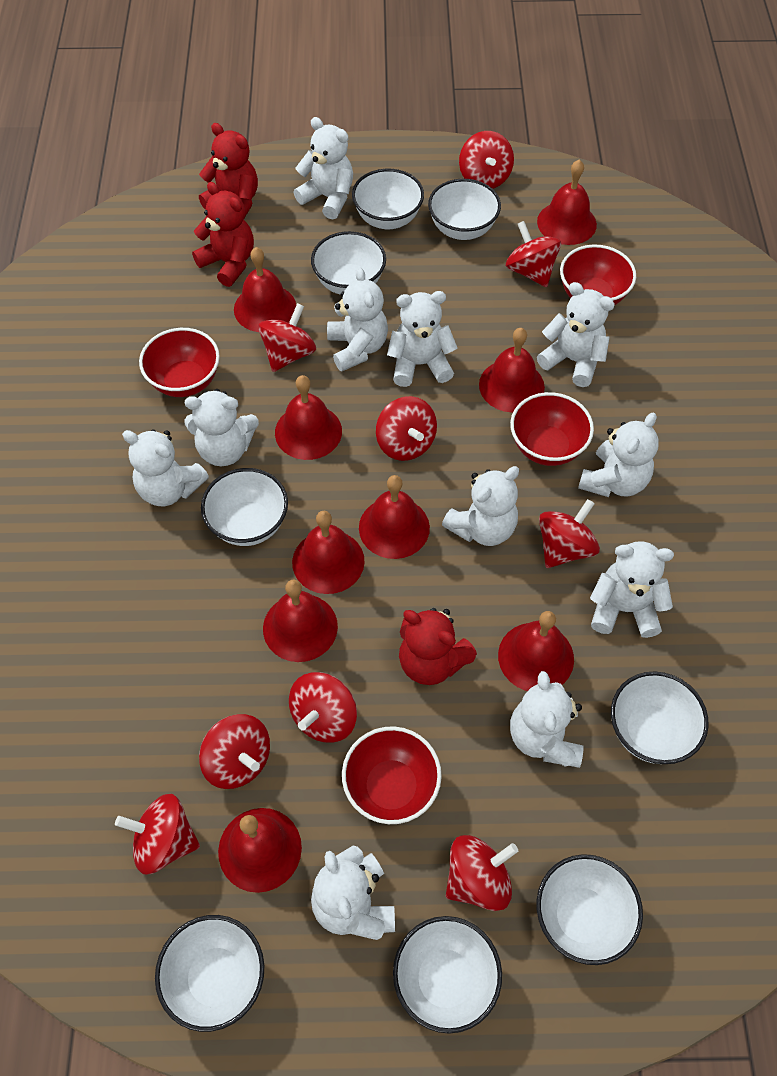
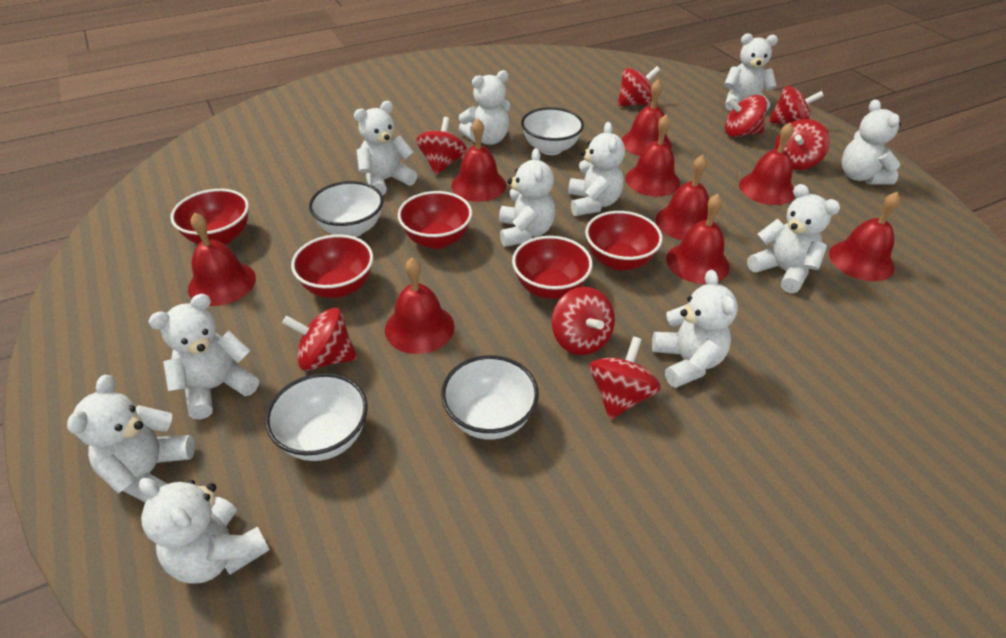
red bowl: [139,328,220,397] [342,726,442,824] [510,392,594,466] [560,244,636,305] = 4 -> [170,189,249,245] [291,234,373,298] [398,191,472,249] [512,236,593,299] [585,211,663,271] = 5
red spinning top: [115,794,200,875] [199,714,270,789] [258,303,316,372] [289,672,357,743] [376,396,437,461] [446,835,518,911] [459,131,514,189] [506,221,561,287] [539,499,600,568] = 9 -> [282,308,357,371] [416,117,467,175] [552,287,615,355] [589,336,661,420] [618,66,660,106] [725,95,767,137] [768,86,824,125] [775,119,830,170] = 8
red teddy bear: [192,182,254,287] [199,123,258,218] [399,608,477,685] = 3 -> none = 0
white bowl: [155,915,264,1032] [201,468,288,546] [311,231,386,295] [352,169,424,229] [393,916,502,1034] [428,179,501,240] [536,854,643,965] [611,671,709,764] = 8 -> [265,373,368,461] [309,181,383,237] [441,355,539,440] [521,107,584,155] = 4

